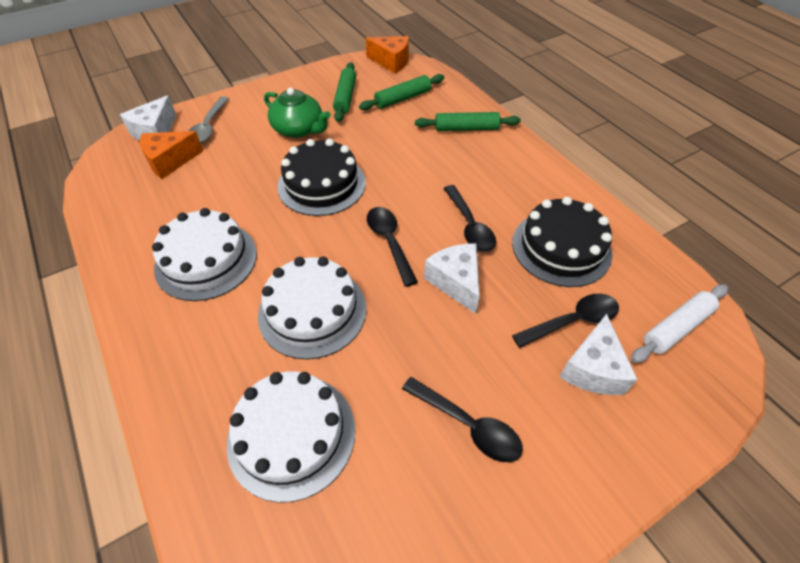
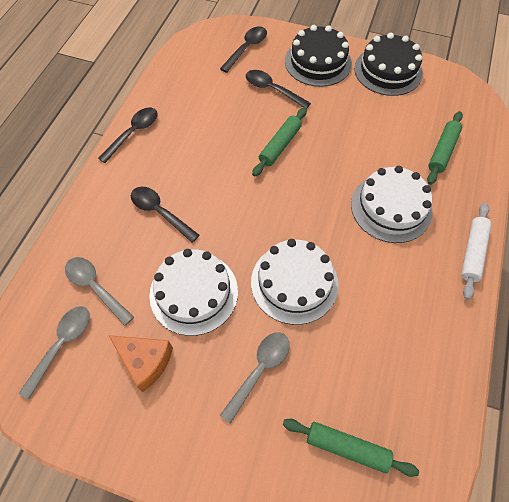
green teapot: [264,88,331,138] = 1 -> none = 0
grey spoon: [189,96,229,144] = 1 -> [19,306,90,399] [65,257,134,326] [219,332,290,424] = 3
orange cheese: [140,131,203,179] [366,36,409,74] = 2 -> [108,335,173,392] = 1
white cheese: [120,95,176,141] [424,243,480,314] [559,314,638,395] = 3 -> none = 0

